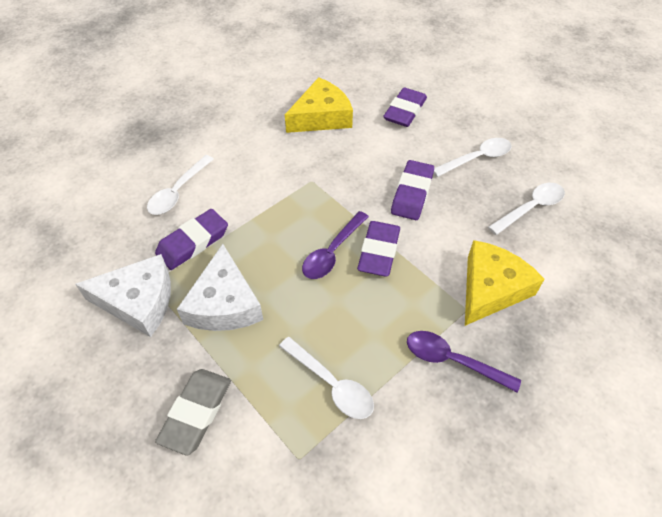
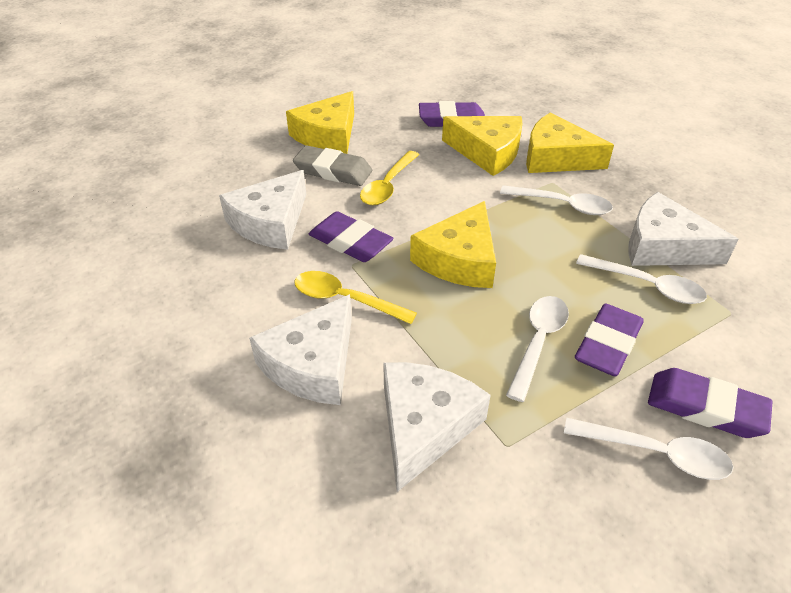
purple spoon: [302,211,369,279] [407,331,521,392] = 2 -> none = 0
white cheese: [75,254,171,337] [177,244,263,331] = 2 -> [219,170,306,250] [249,294,352,405] [383,362,491,492] [628,192,739,266] = 4
yellow cheese: [285,77,353,133] [465,240,544,326] = 2 -> [286,91,354,154] [410,201,496,288] [442,116,522,176] [526,113,614,173] = 4
yellow spoon: none = 0 -> [294,271,417,324] [360,151,419,205] = 2

